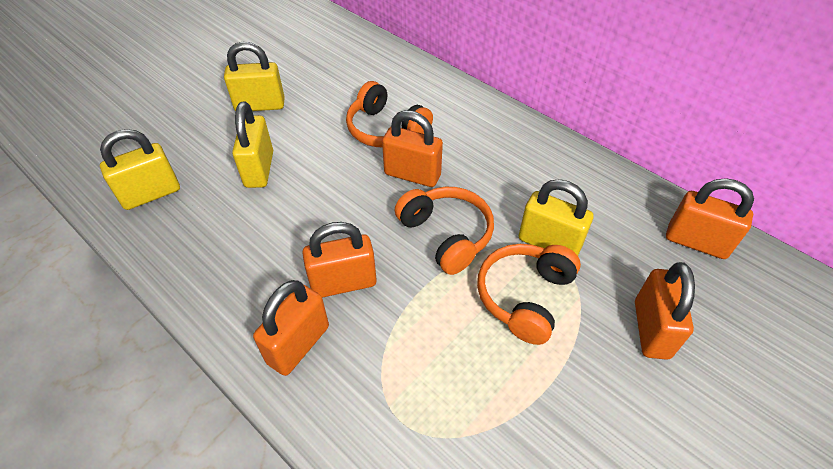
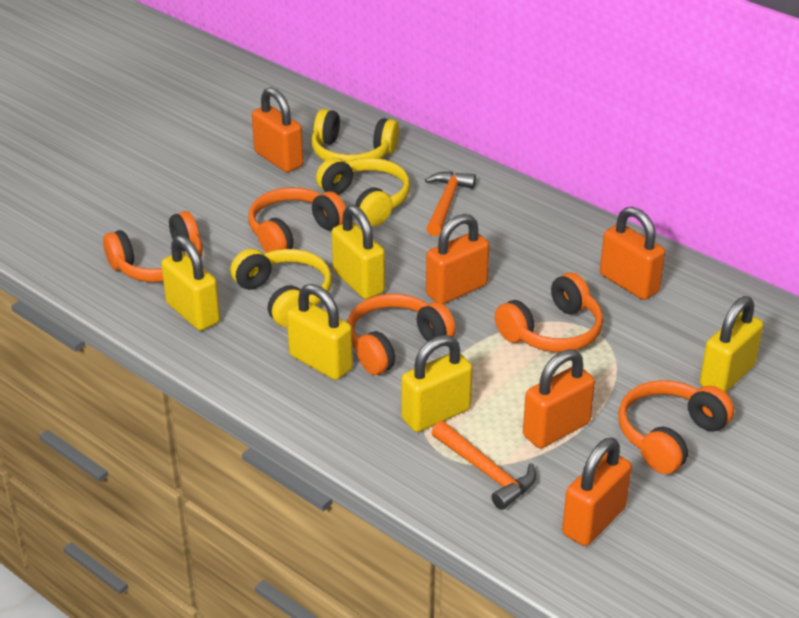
orange hammer: none = 0 -> [425,171,476,236] [431,421,536,510] = 2
orange headphones: [346,81,433,147] [394,187,494,275] [477,244,581,345] = 3 -> [103,211,203,282] [248,187,346,253] [347,294,456,375] [495,272,603,352] [618,380,734,474] = 5
yellow headphones: none = 0 -> [230,249,332,327] [311,109,399,162] [316,158,410,226] = 3
yellow padlock: [100,129,180,210] [224,42,285,111] [232,102,273,188] [519,179,593,255] = 4 -> [161,235,220,331] [287,284,353,380] [332,205,385,299] [401,335,473,432] [700,296,764,393] = 5

